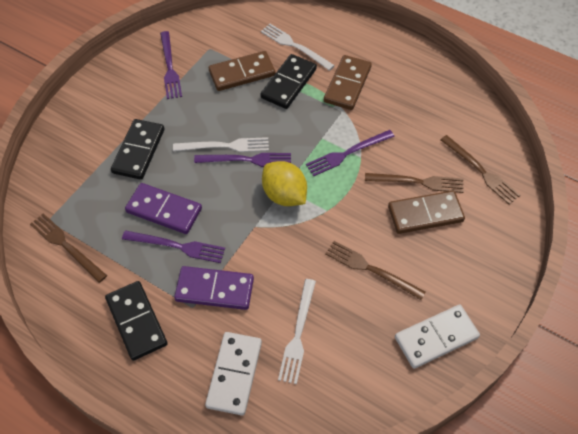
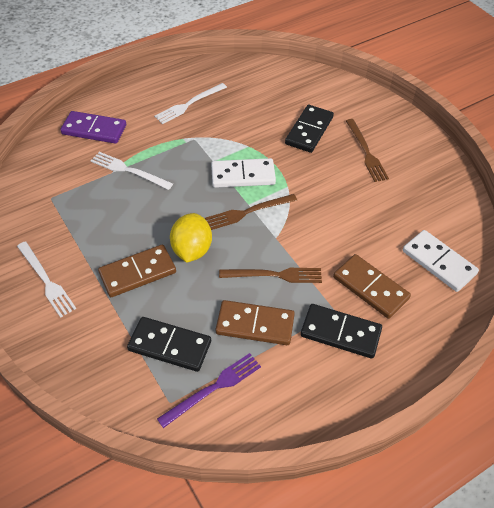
brown fork: [30,213,107,283] [325,241,426,300] [365,173,464,193] [441,135,520,204] = 4 -> [205,194,297,230] [219,268,322,283] [346,119,389,182] = 3
purple domino: [125,183,202,234] [174,266,254,310] = 2 -> [60,111,126,144] = 1
purple fork: [122,230,225,263] [160,31,182,99] [194,153,291,167] [306,130,395,176] = 4 -> [157,353,261,428] = 1

